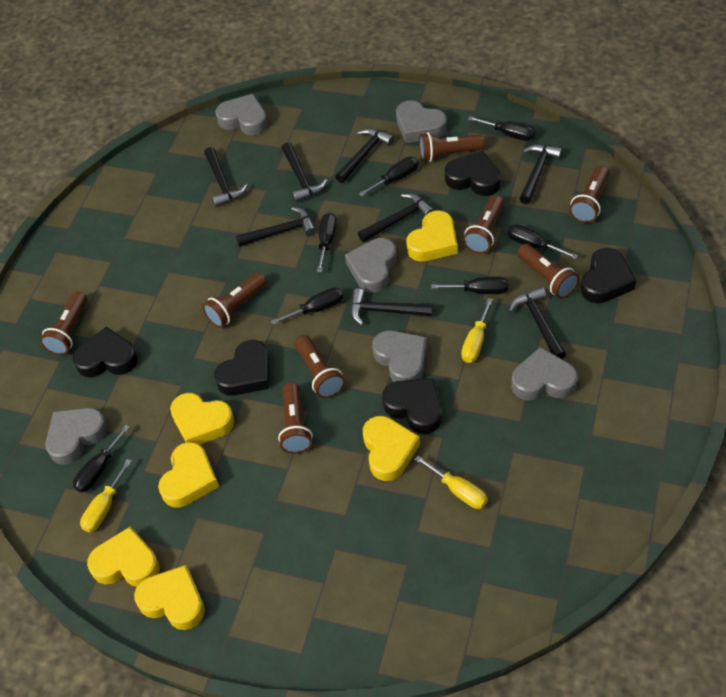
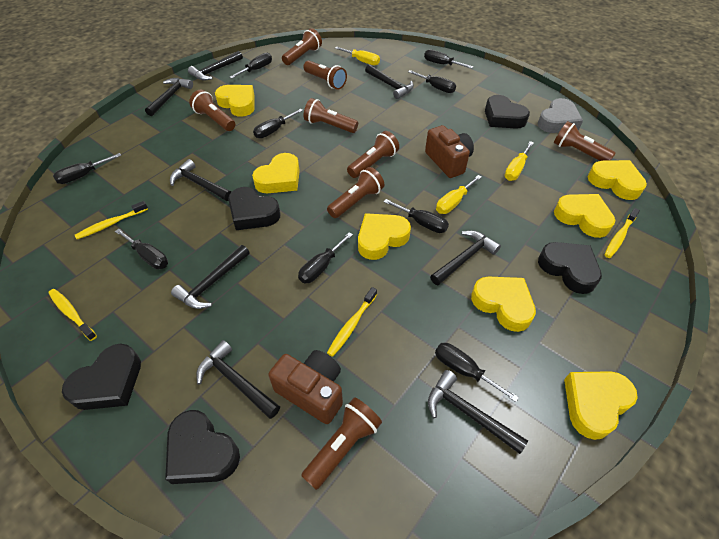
black screwdriver: [73,425,130,493] [271,287,343,325] [317,213,337,272] [359,156,419,197] [431,276,508,294] [468,116,535,141] [508,224,578,259] = 7 -> [53,153,121,184] [115,229,168,269] [230,53,272,78] [253,109,303,138] [298,232,353,284] [384,199,449,233] [408,70,456,93] [424,49,474,68] [435,343,519,402] = 9
brown camera: none = 0 -> [268,350,343,424] [425,125,474,178] = 2
grey heart: [45,408,108,465] [215,94,268,135] [345,238,397,293] [372,330,427,382] [396,100,447,143] [511,347,578,401] = 6 -> [537,98,583,133] = 1
yellow heart: [87,526,160,587] [134,565,205,630] [158,442,219,508] [170,393,235,444] [363,416,420,481] [407,211,458,261] = 6 -> [215,85,255,117] [252,153,300,193] [358,213,411,260] [471,276,536,332] [554,194,615,238] [564,371,638,440] [588,160,647,200] = 7
yellow toothbrush: none = 0 -> [48,289,97,341] [74,201,148,239] [327,287,377,357] [604,208,640,258] = 4

